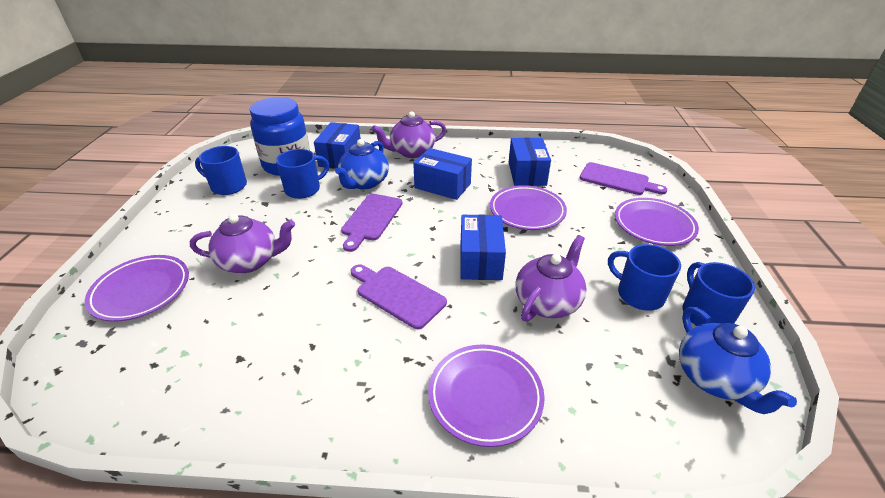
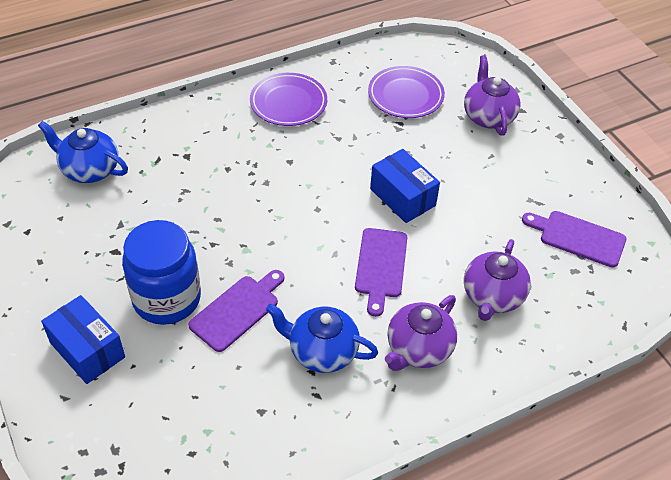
blue box: [314,122,361,168] [413,148,472,200] [460,214,506,280] [509,137,551,186] = 4 -> [41,295,125,384] [370,149,440,223] = 2
blue mug: [195,146,247,195] [276,149,329,199] [608,244,681,311] [683,262,755,326] = 4 -> none = 0
purple plate: [85,255,189,322] [428,344,545,447] [490,185,567,230] [615,198,699,246] = 4 -> [250,73,327,126] [368,66,445,118] = 2

